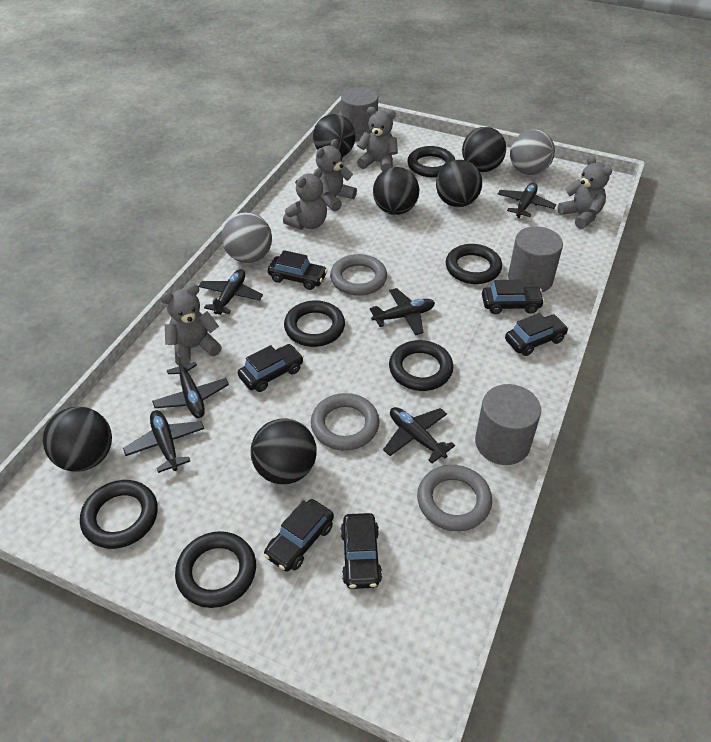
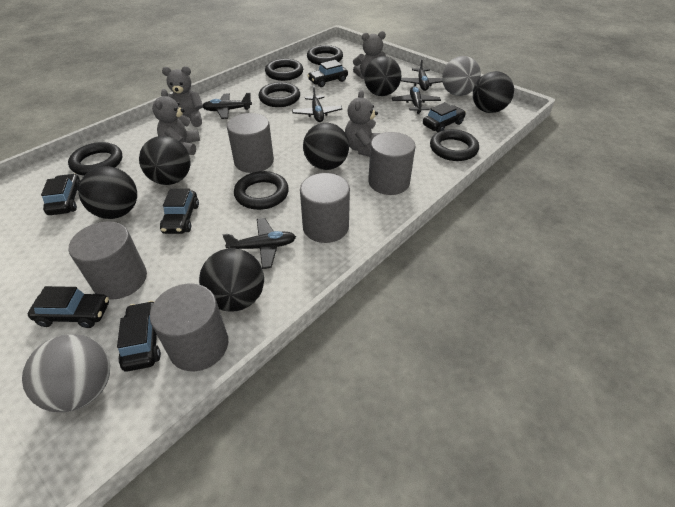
black plane: [123,410,204,473] [152,353,229,418] [198,269,263,315] [370,288,435,335] [383,407,455,463] [498,183,556,218] = 6 -> [203,93,252,119] [223,218,296,269] [292,86,342,122] [392,86,441,114] [401,59,443,91] = 5
grey cylinder: [341,87,378,142] [475,384,541,465] [508,226,563,292] = 3 -> [69,221,147,300] [150,284,228,371] [227,113,274,173] [300,173,350,243] [368,132,415,195] = 5
grey ring: [311,393,380,451] [330,254,387,296] [417,465,492,531] = 3 -> none = 0
grey teddy bear: [161,284,222,366] [283,168,327,230] [316,139,357,211] [357,107,398,172] [558,155,612,229] = 5 -> [152,89,200,155] [162,66,203,127] [345,90,381,157] [353,31,386,79] = 4

